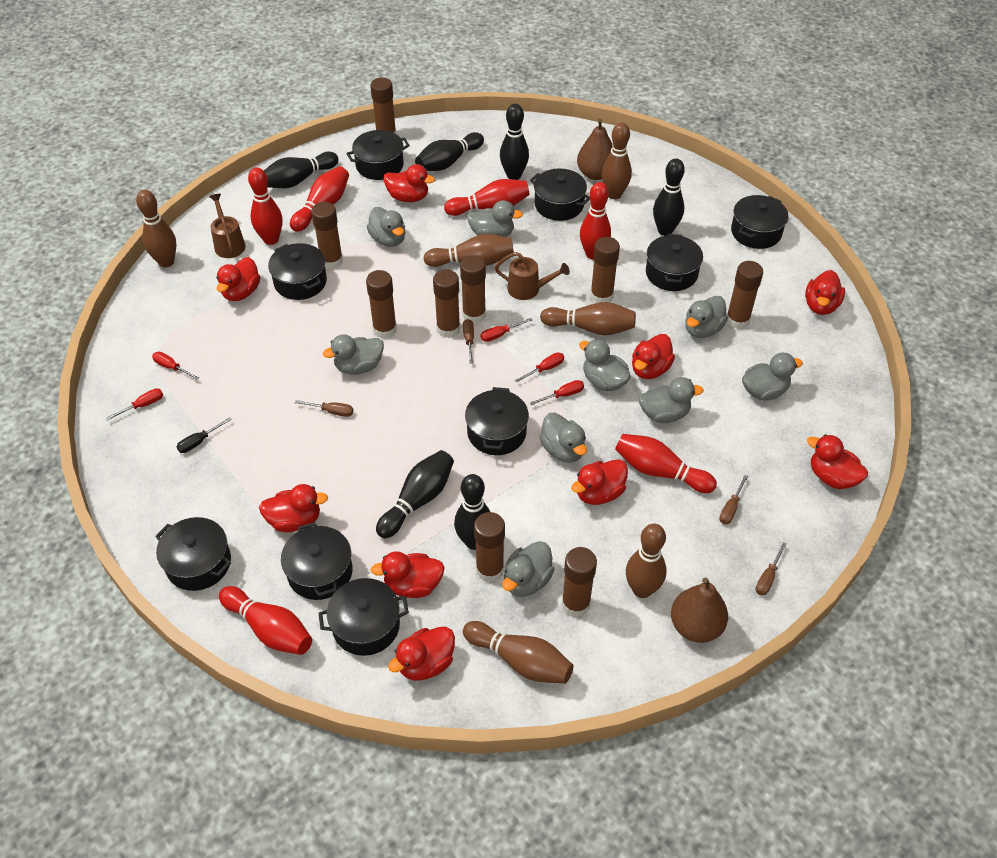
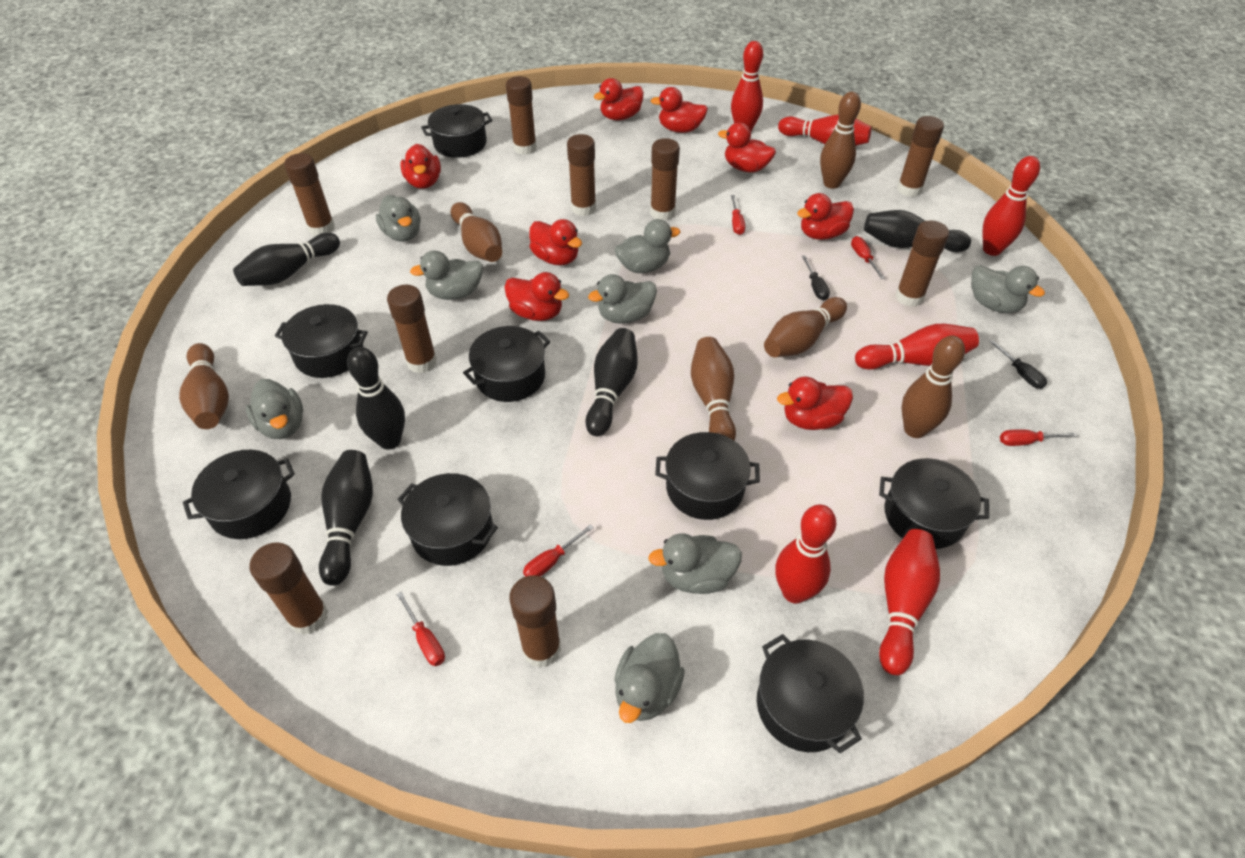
black bowling pin: [264,152,339,188] [376,450,454,538] [415,132,484,171] [454,474,490,550] [500,104,529,180] [653,158,685,236] = 6 -> [233,233,340,286] [319,450,373,586] [347,347,405,450] [585,328,638,436] [864,210,971,252] = 5
black pot: [155,517,231,591] [268,243,327,300] [281,522,353,600] [318,578,409,656] [346,130,410,180] [465,387,529,455] [530,168,590,221] [646,234,703,291] [731,195,788,249] = 9 -> [183,450,295,539] [275,304,368,378] [397,473,498,566] [421,104,492,158] [463,326,550,402] [655,432,760,520] [757,634,864,754] [879,458,989,549] = 8
black screwdriver: [176,417,232,453] = 1 -> [802,255,830,301] [989,340,1047,389] = 2
brown pear: [577,118,613,180] [671,578,728,643] = 2 -> none = 0
brown screwdriver: [295,400,353,417] [463,319,474,364] [719,475,748,524] [756,542,787,596] = 4 -> none = 0
brown watering can: [209,194,246,258] [495,252,570,300] = 2 -> none = 0
grey duck: [323,335,384,375] [367,207,405,247] [467,200,523,237] [502,541,555,597] [539,413,587,463] [579,339,631,391] [639,377,704,423] [685,296,728,338] [742,353,803,401] = 9 -> [246,379,303,439] [376,195,421,242] [410,250,483,300] [588,274,657,324] [614,633,685,723] [615,219,680,273] [648,533,742,594] [971,265,1045,313] = 8
red duck: [216,257,260,301] [259,484,328,532] [371,551,444,598] [384,164,435,202] [388,627,455,681] [571,459,628,505] [632,334,675,379] [805,270,845,315] [807,434,868,489] = 9 -> [401,144,441,189] [504,272,569,321] [529,219,582,265] [594,78,644,120] [651,87,708,133] [718,122,776,173] [777,377,853,430] [797,193,854,240] = 8

